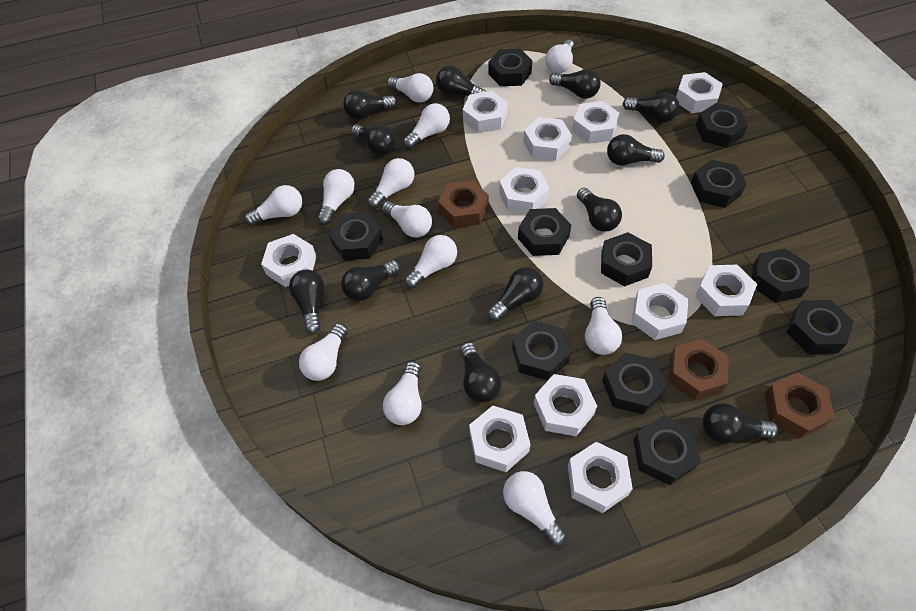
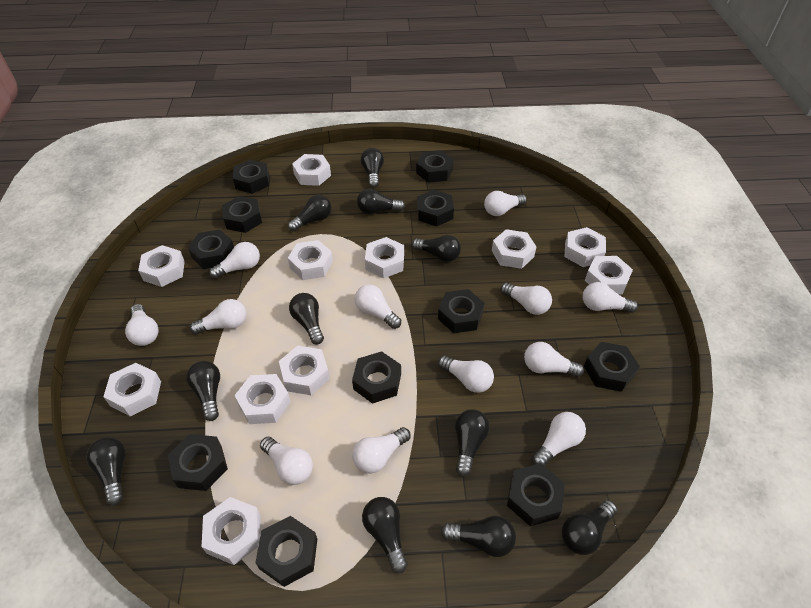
black light bulb: [289,270,324,334] [341,260,400,301] [343,90,397,119] [351,124,396,156] [436,65,486,96] [460,342,501,402] [488,267,543,321] [549,69,601,99] [577,188,622,232] [607,134,665,166] [623,92,679,123] [702,403,778,444] = 12 -> [86,437,126,505] [186,361,220,421] [288,195,332,231] [289,293,324,345] [357,189,405,214] [361,148,384,188] [362,497,408,573] [412,235,461,262] [441,515,516,557] [455,409,490,477] [562,500,617,555] = 11
brown nut: [438,180,488,228] [668,339,729,400] [765,372,835,439] = 3 -> none = 0

